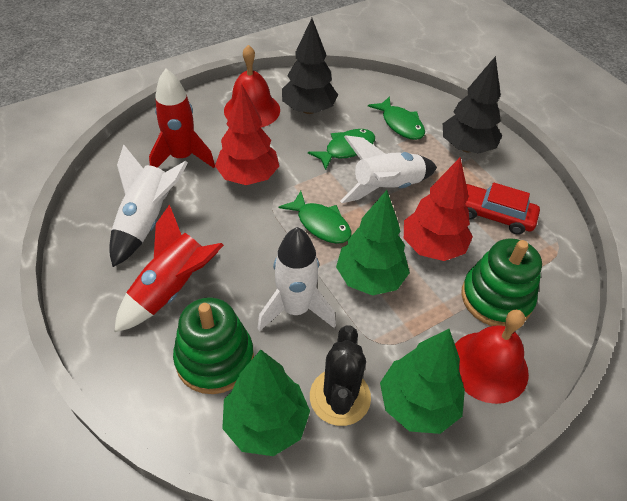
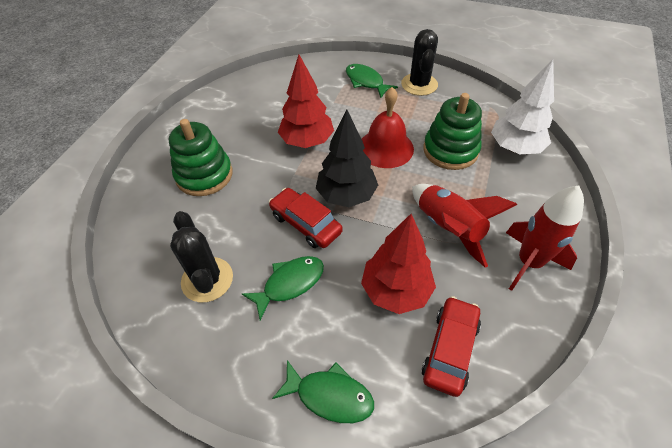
black cactus: [310,325,371,426] = 1 -> [170,211,233,302] [401,29,438,96] = 2
black tree: [282,18,338,114] [443,56,502,154] = 2 -> [316,110,378,207] = 1
green tree: [222,350,310,456] [336,190,410,296] [380,329,465,434] = 3 -> none = 0
red bell: [224,45,280,128] [455,310,529,404] = 2 -> [362,87,414,168] = 1
red car: [466,182,540,235] = 1 -> [269,188,343,248] [422,296,481,397] = 2
white rocket: [109,145,188,267] [257,227,336,331] [340,135,437,203] = 3 -> none = 0
white tree: none = 0 -> [491,59,554,154] = 1

